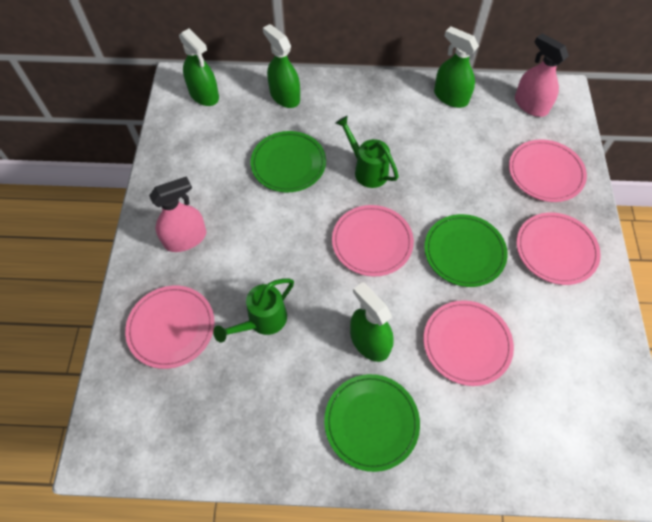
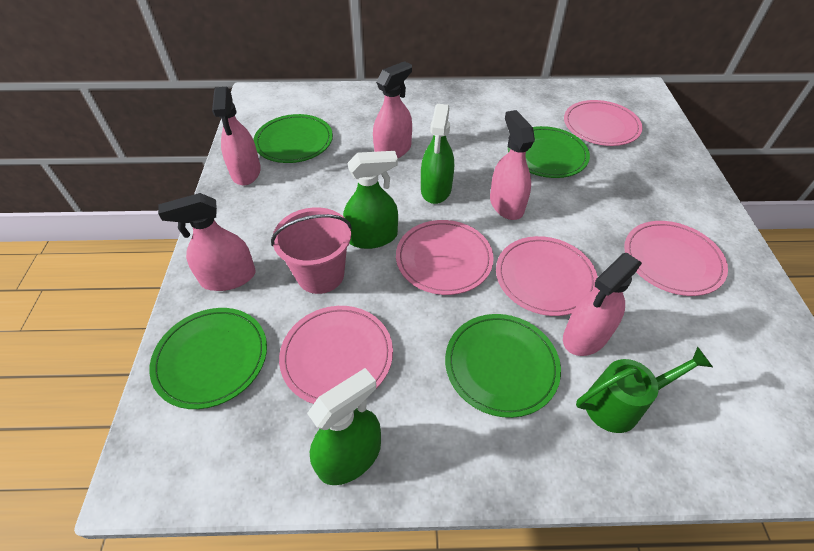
green plate: [251,131,326,193] [324,374,420,472] [424,214,508,287] = 3 -> [149,308,267,409] [253,114,333,163] [445,314,561,418] [508,126,590,178] = 4
green spray bottle: [179,28,219,106] [263,24,300,108] [350,282,394,362] [434,26,479,108] = 4 -> [307,368,381,485] [343,151,398,249] [421,104,454,204] = 3
green watering can: [213,278,294,343] [336,116,399,188] = 2 -> [576,347,713,433] = 1
pink bucket: none = 0 -> [271,207,352,294] = 1
pink spray bottle: [149,176,206,252] [515,33,569,117] = 2 -> [158,193,256,291] [212,87,261,185] [373,61,412,158] [490,110,535,220] [563,253,642,356] = 5

